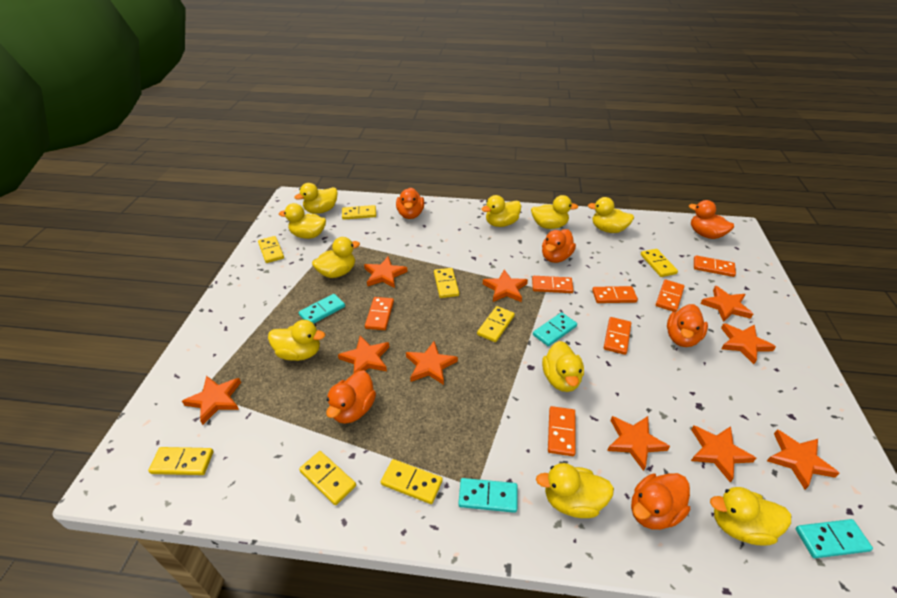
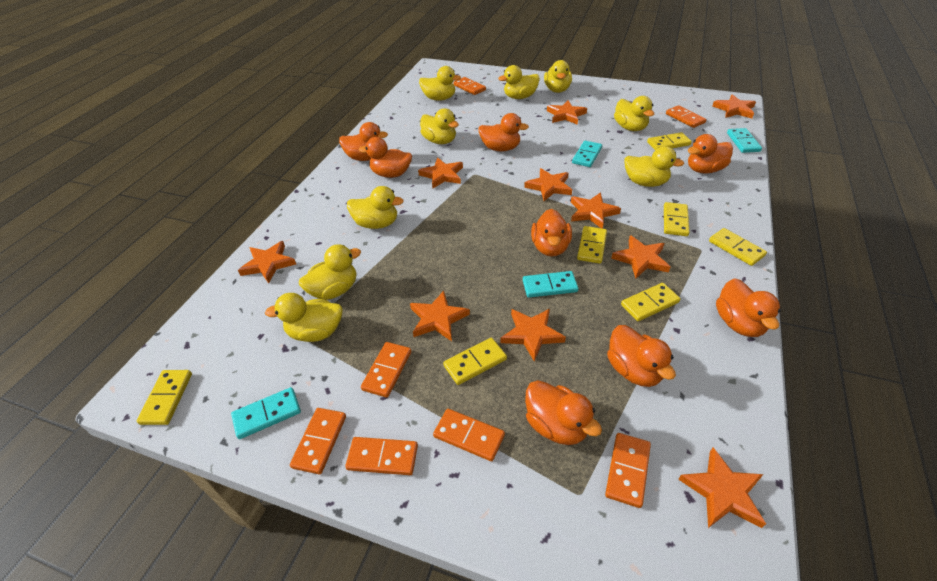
orange duck: [326,370,376,424] [396,188,424,219] [542,229,576,263] [631,473,690,530] [667,304,708,347] [689,200,734,239] = 6 -> [339,122,388,161] [359,137,412,178] [479,113,529,151] [525,380,602,445] [531,209,572,257] [607,325,676,387] [688,134,733,174] [716,278,781,337] = 8
yellow domino: [148,447,213,475] [258,236,284,263] [299,451,356,505] [342,205,376,220] [381,459,443,504] [434,268,459,298] [477,306,515,342] [641,249,678,277] = 8 -> [137,370,192,425] [443,338,507,385] [577,226,607,264] [621,283,681,321] [647,132,692,150] [664,202,689,236] [709,228,767,266] = 7
yellow duck: [268,320,325,361] [279,203,326,239] [294,183,338,214] [312,237,360,278] [482,195,521,227] [531,195,578,229] [536,463,614,518] [542,341,584,392] [588,197,634,233] [710,487,791,546] = 10 -> [265,293,343,342] [299,244,361,300] [347,186,404,229] [419,66,461,101] [420,108,459,144] [498,65,540,99] [544,60,572,93] [614,96,654,131] [625,146,684,187] = 9

